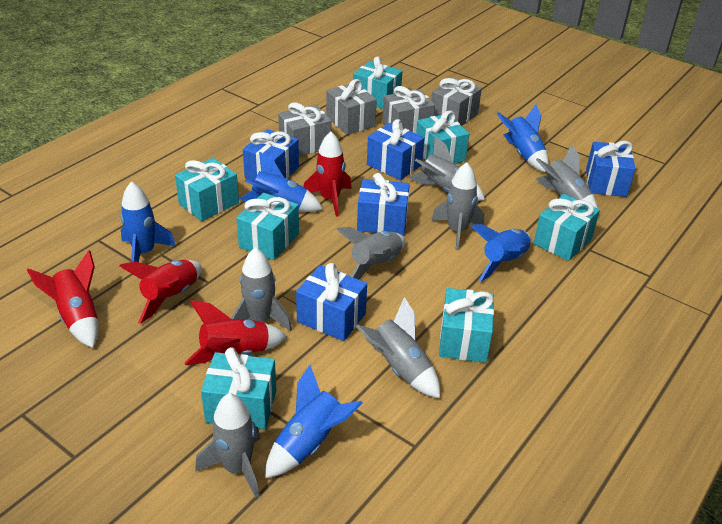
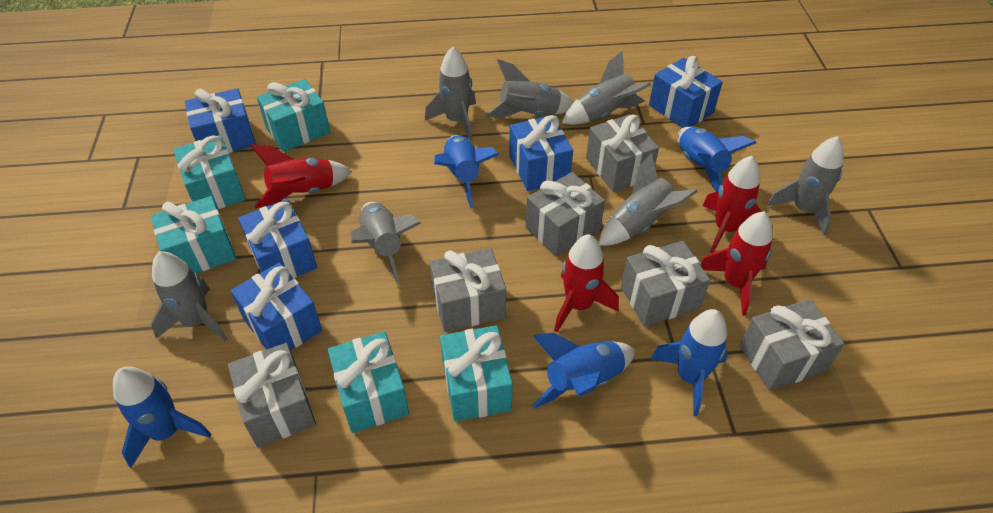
grey gift: [278,102,332,156] [326,79,377,135] [382,86,435,133] [431,78,482,126] = 4 -> [228,343,316,448] [429,248,506,332] [526,172,605,257] [586,115,659,192] [621,241,710,327] [739,299,844,391] = 6
turquoise gift: [175,158,239,221] [201,347,276,430] [236,193,299,260] [353,56,402,109] [416,111,469,164] [439,288,494,363] [534,194,600,261] = 7 -> [151,196,236,273] [173,135,246,209] [257,79,330,152] [328,331,409,433] [440,325,513,422] = 5

